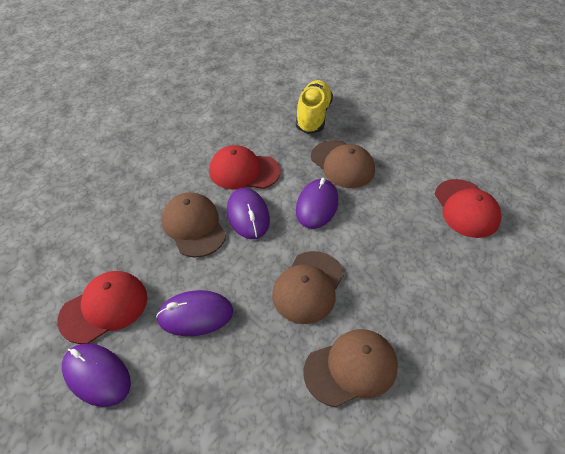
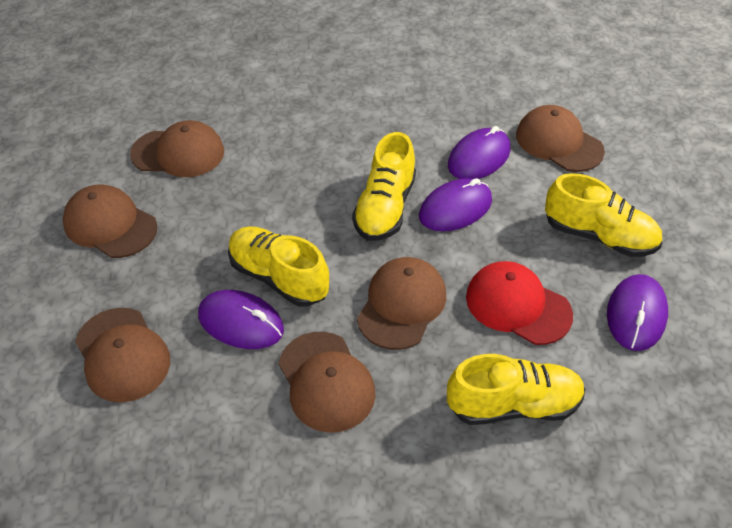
brown cap: [162,192,226,257] [272,251,344,324] [304,329,398,407] [311,140,375,188] = 4 -> [63,184,157,258] [75,307,170,402] [130,120,224,177] [279,332,376,433] [357,257,446,350] [516,105,605,172] = 6
red cap: [57,271,147,344] [209,145,280,189] [434,179,501,238] = 3 -> [466,261,573,345] = 1
yellow shoe: [296,80,333,134] = 1 -> [228,226,329,307] [352,132,416,241] [447,354,585,425] [545,173,662,257] = 4

